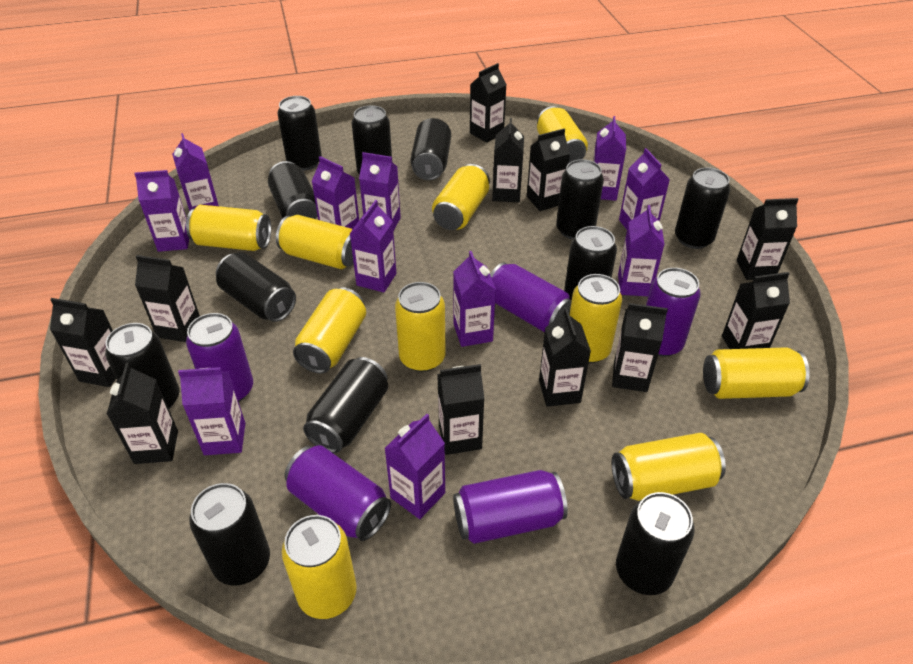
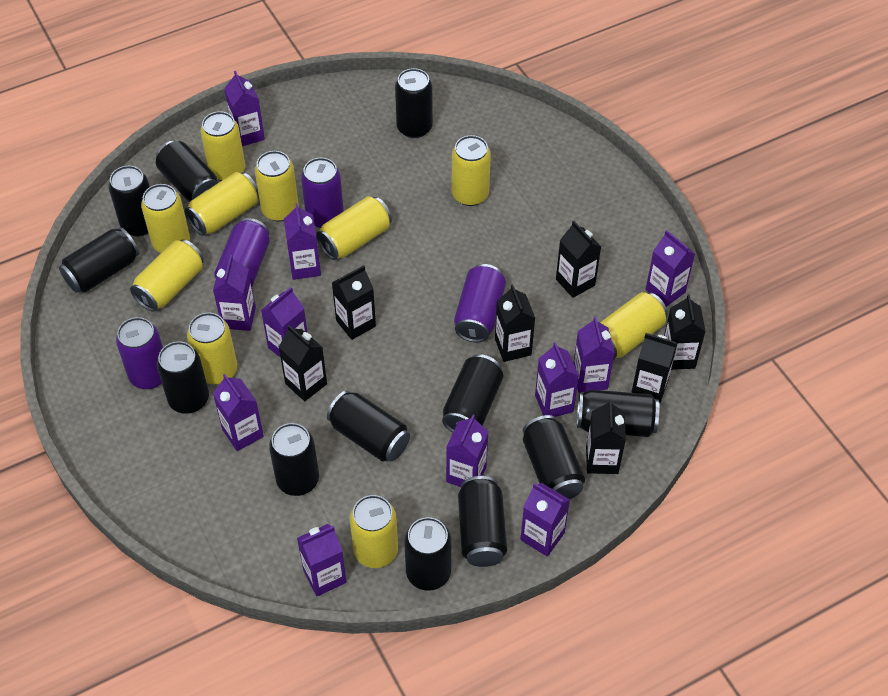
black carton: [50,298,116,387] [107,363,178,464] [135,255,200,342] [437,364,485,455] [470,63,507,143] [492,118,524,202] [527,129,570,211] [539,308,591,407] [612,303,668,392] [722,272,790,349] [737,198,799,280] = 11 -> [279,325,327,401] [332,265,376,340] [495,285,535,362] [556,221,601,298] [586,399,626,474] [631,333,678,403] [664,295,706,370] = 7
purple can: [186,313,253,402] [285,445,391,541] [453,470,568,544] [490,263,571,332] [646,268,701,357] = 5 -> [116,317,163,389] [214,218,270,286] [301,158,344,228] [454,264,506,342] = 4

